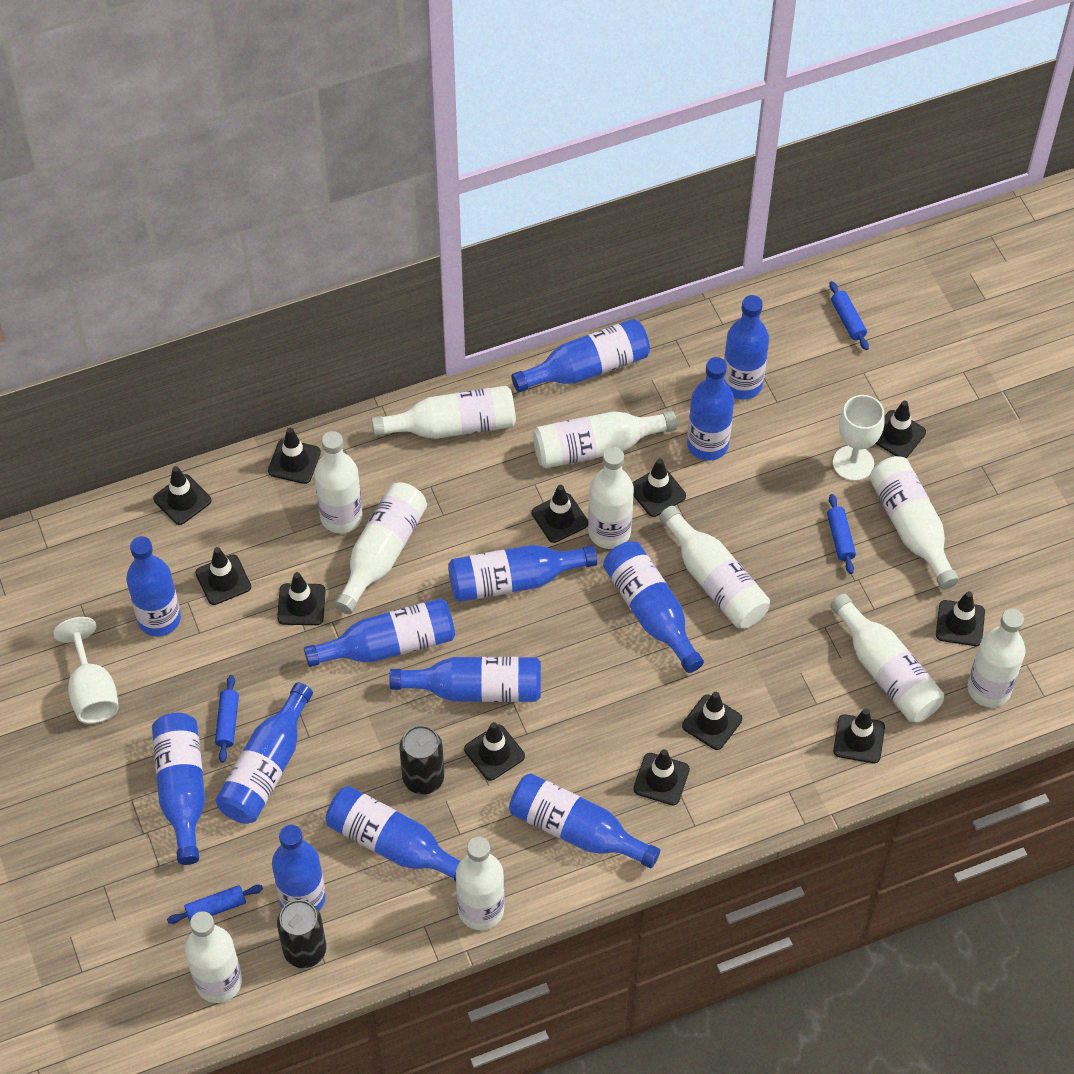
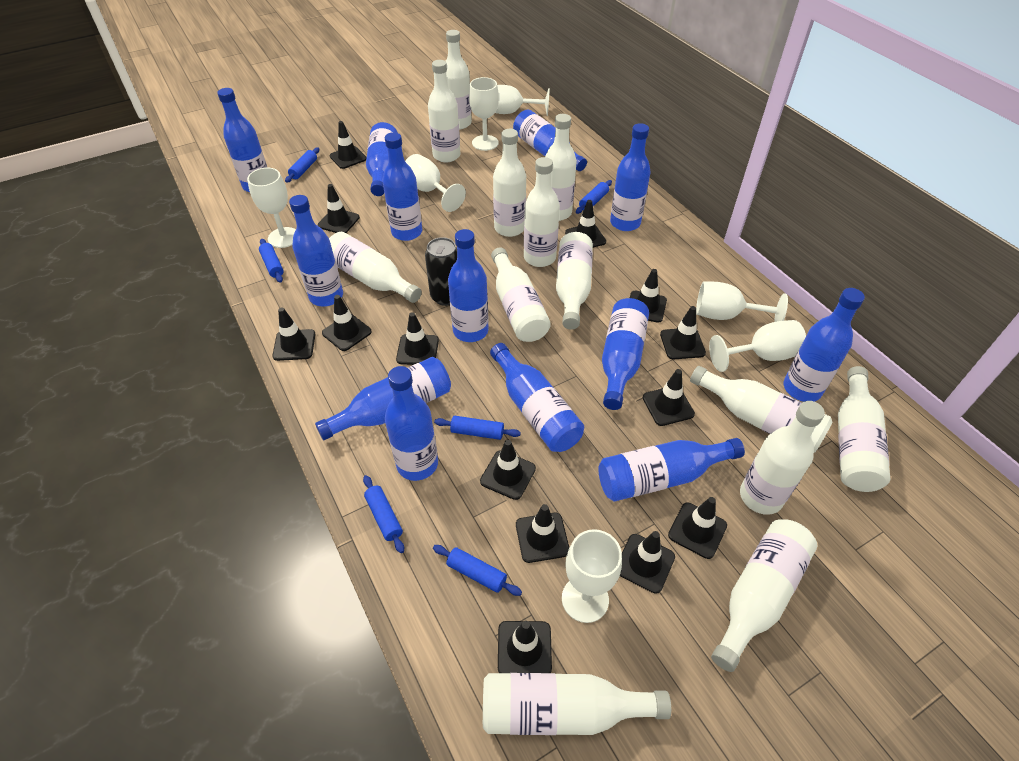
black can: [277,900,326,968] [400,725,444,795] = 2 -> [425,237,457,306] = 1
black traffic cone: [153,466,212,525] [195,547,251,605] [268,428,321,484] [277,572,326,625] [464,722,525,781] [532,485,588,543] [632,458,686,517] [633,749,690,805] [682,692,742,750] [833,709,885,763] [875,401,926,458] [936,591,985,646] = 12 -> [272,307,315,361] [318,184,360,233] [322,295,372,351] [330,121,367,169] [396,312,439,365] [480,440,536,500] [498,621,552,673] [516,504,569,563] [565,200,606,248] [620,531,675,594] [630,269,667,323] [643,369,695,426] [660,306,706,359] [668,497,727,559] = 14
blue rolling pin: [167,885,263,924] [215,675,239,763] [827,494,856,574] [829,281,869,350] = 4 -> [259,239,284,283] [285,147,319,183] [363,475,404,553] [433,545,522,596] [434,416,521,440] [576,180,612,214] = 6
white bottle: [185,911,242,1003] [314,431,363,533] [334,482,427,614] [371,386,516,439] [456,837,505,930] [533,411,677,468] [588,447,634,549] [659,506,770,628] [830,594,944,722] [869,456,959,589] [967,609,1026,707] = 11 -> [329,232,422,303] [428,60,460,162] [446,30,472,130] [483,673,671,735] [491,247,551,342] [493,129,526,237] [524,157,560,267] [545,114,577,221] [556,232,593,330] [690,366,832,452] [711,519,817,672] [740,401,825,515] [838,366,891,492] = 13
white goblet: [53,617,119,724] [833,395,884,481] = 2 -> [247,168,296,248] [405,154,466,212] [469,77,499,151] [495,85,550,116] [562,529,622,623] [696,281,788,322] [709,320,806,372] = 7

